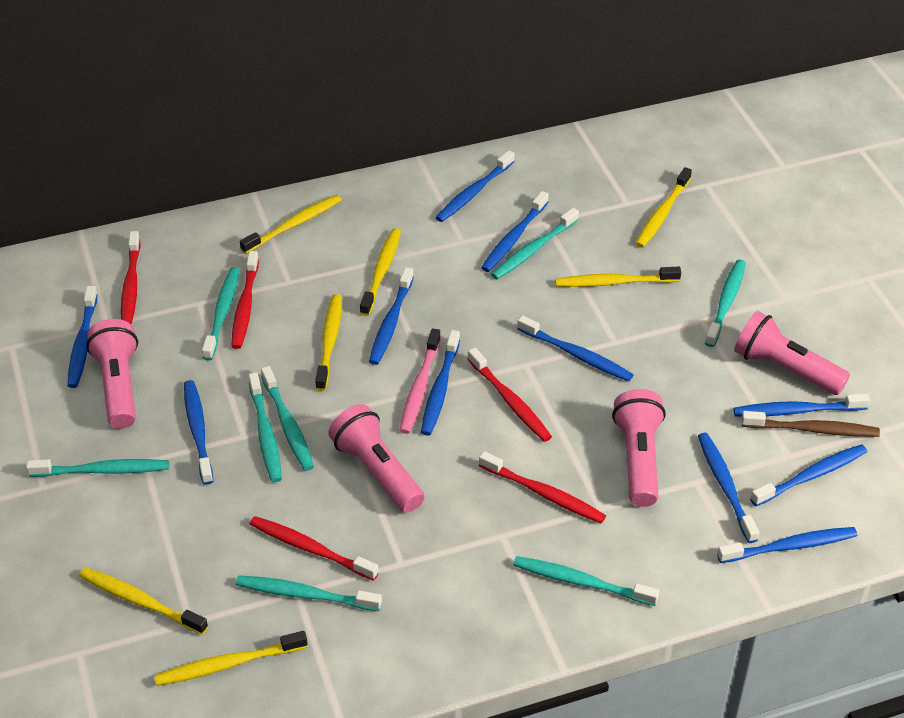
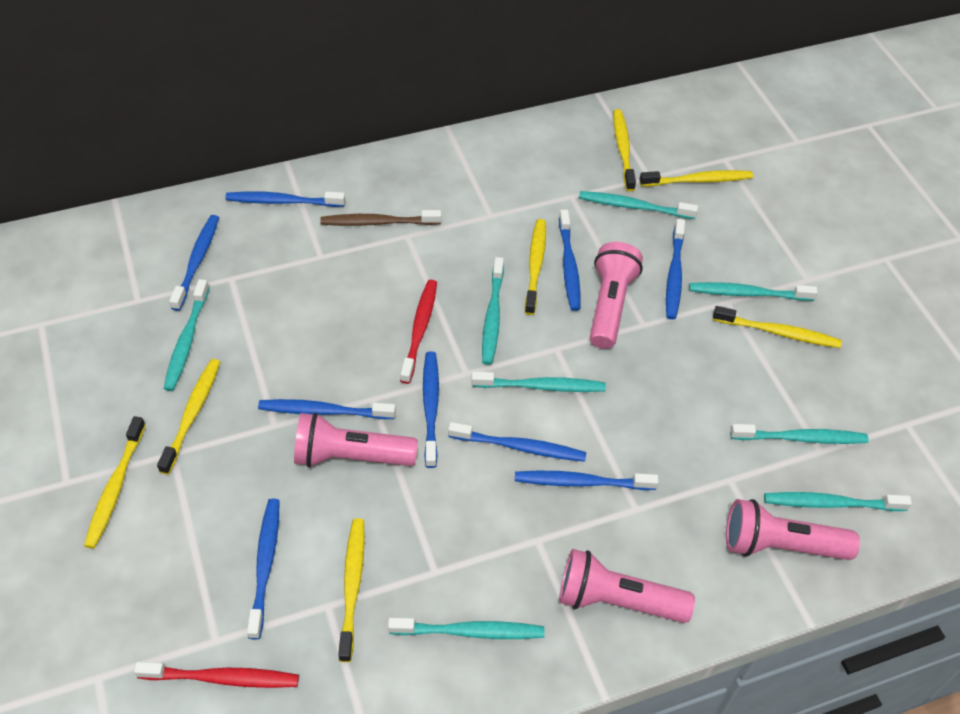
blue toothbrush: [67,286,98,388] [184,380,213,485] [369,267,414,365] [421,330,460,436] [435,150,515,222] [481,191,549,272] [517,315,633,382] [698,433,759,543] [717,527,857,563] [733,394,870,417] [750,444,867,506] = 11 -> [169,215,219,311] [225,192,345,207] [247,499,280,640] [258,399,396,419] [423,351,439,468] [448,422,587,462] [515,471,659,490] [559,210,580,311] [666,219,685,320] = 9
pink toothbrush: [400,329,441,434] = 1 -> none = 0
red toothbrush: [121,231,140,324] [231,251,259,349] [250,516,379,581] [467,347,552,442] [479,451,606,523] = 5 -> [134,662,299,688] [400,280,437,384] = 2

